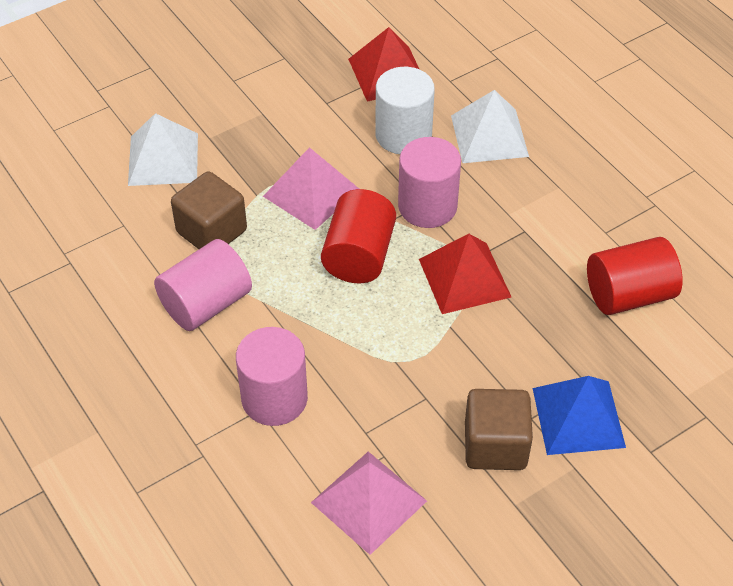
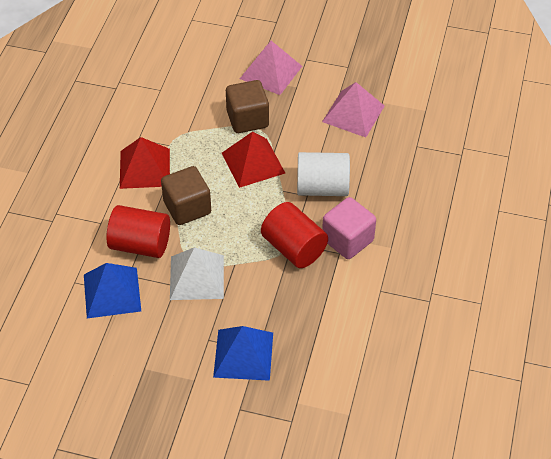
blue pyramid: [532,376,626,455] = 1 -> [84,263,141,318] [213,326,273,381] = 2
pink cube: none = 0 -> [322,197,376,259] = 1
pink cylinder: [154,239,252,331] [236,327,308,426] [398,137,461,228] = 3 -> none = 0
white pyramid: [128,113,198,186] [451,90,529,163] = 2 -> [170,247,224,300] = 1

